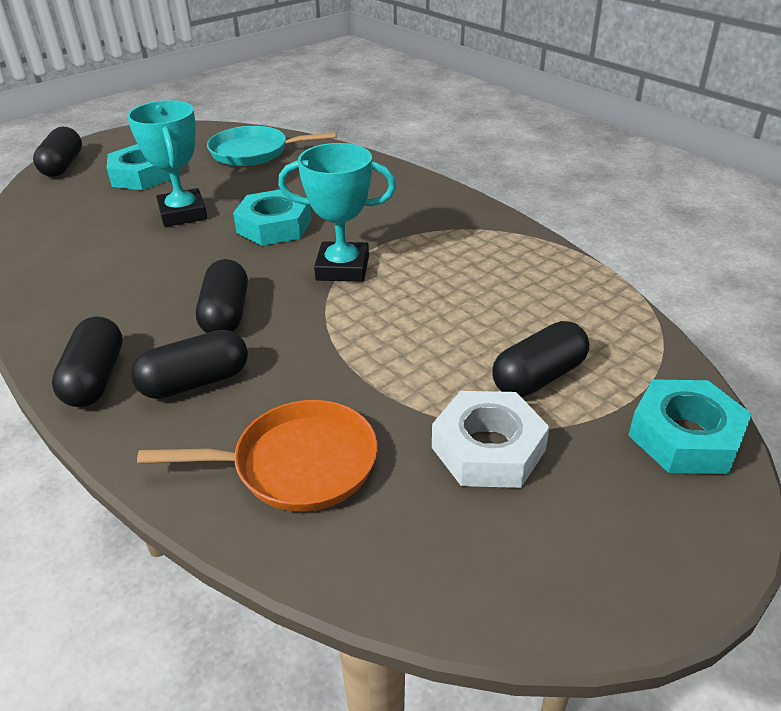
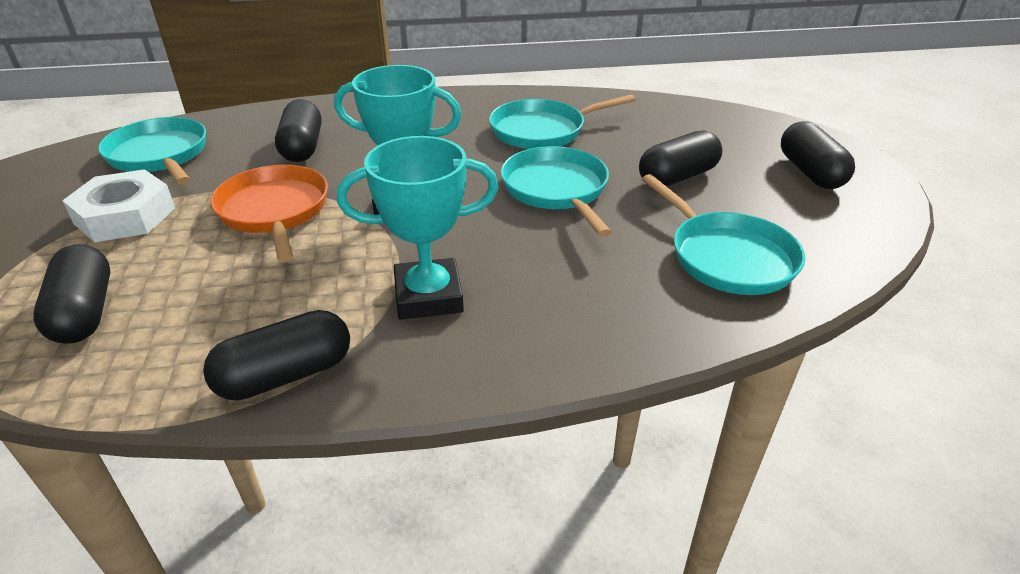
turquoise nut: [107,144,171,190] [233,189,312,246] [628,379,752,474] = 3 -> none = 0
turquoise pan: [207,126,336,166] = 1 -> [98,117,206,184] [489,95,636,149] [501,146,612,237] [642,174,805,295] = 4

